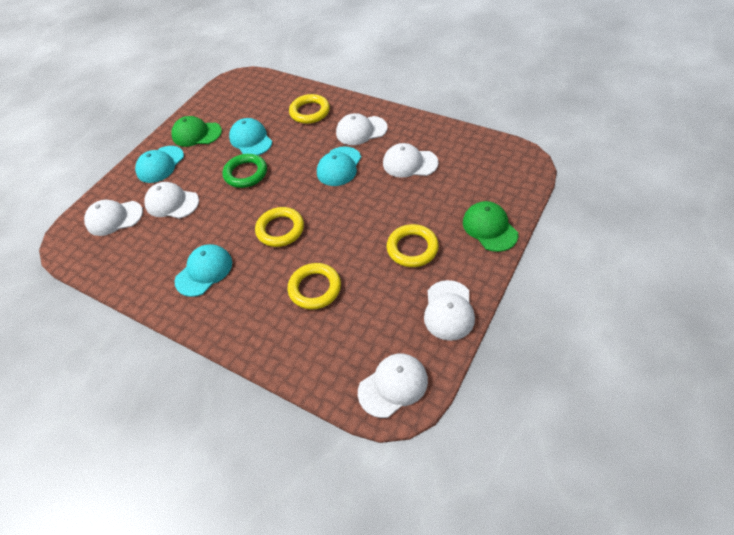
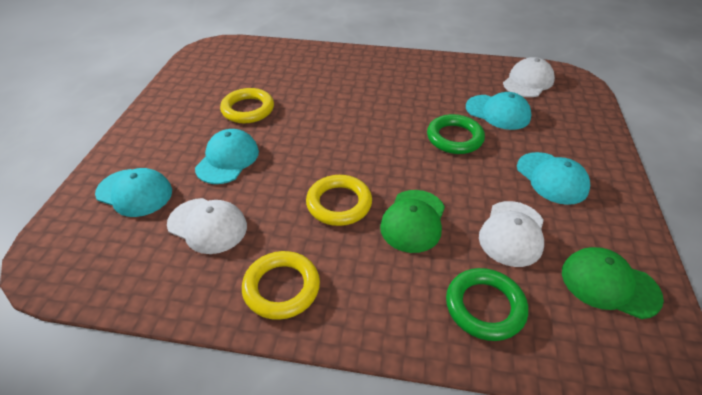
green ring: [222,154,267,188] = 1 -> [427,114,485,154] [446,268,528,341] = 2
white cap: [84,200,143,236] [144,182,199,219] [336,113,388,145] [358,354,428,418] [383,143,439,178] [424,280,475,341] = 6 -> [167,198,247,254] [479,201,544,267] [503,57,555,97] = 3
yellow ring: [255,207,304,247] [288,263,341,310] [289,94,330,124] [387,224,439,267] = 4 -> [220,88,274,123] [242,251,320,320] [306,175,372,226] = 3

